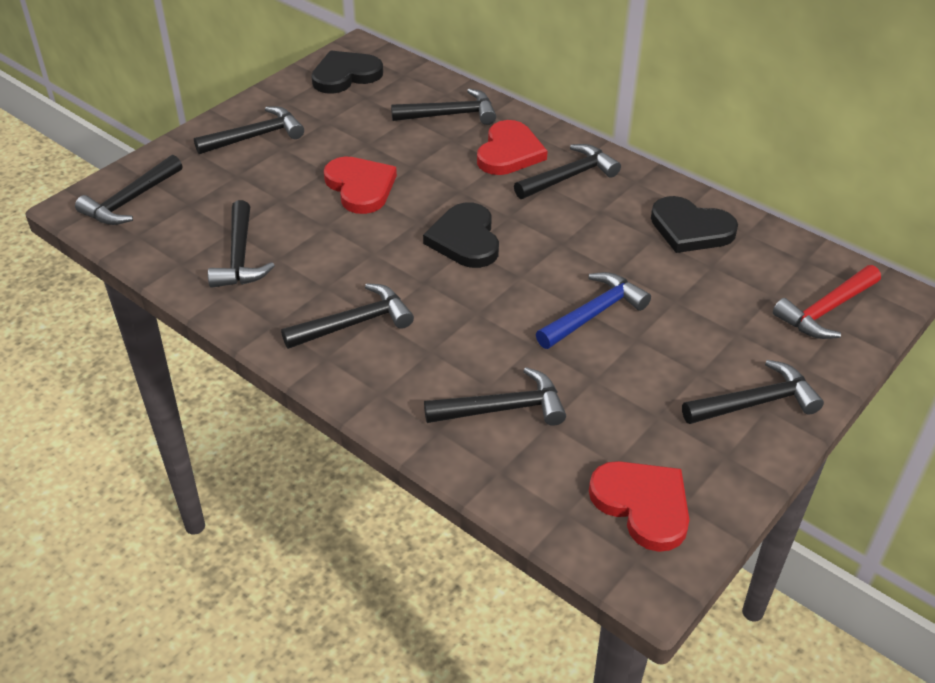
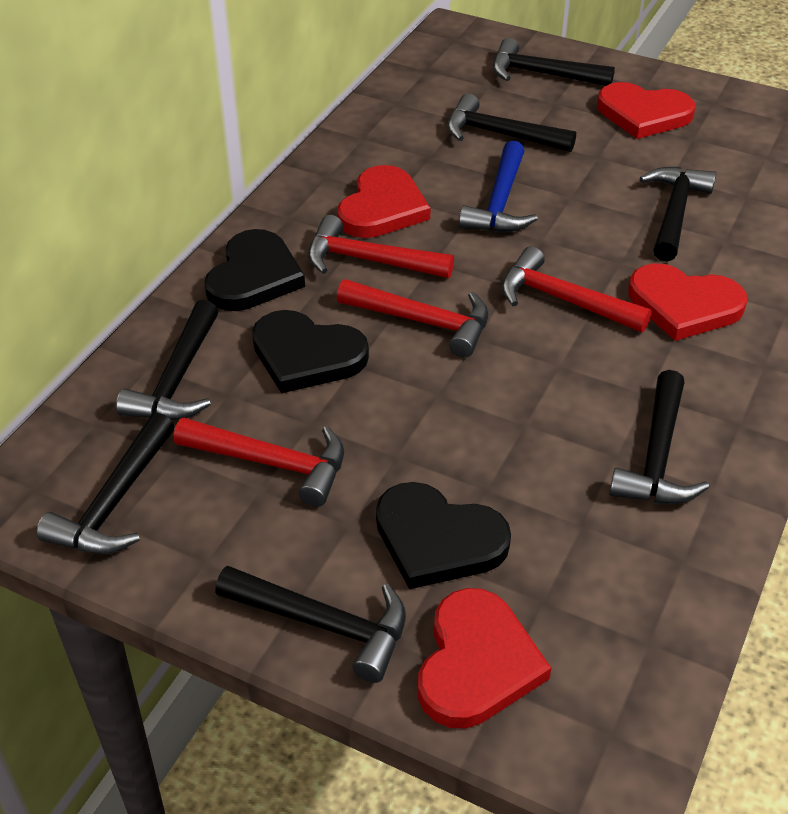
black hammer: [75,155,182,225] [194,106,304,154] [208,200,275,288] [281,283,414,349] [391,88,496,125] [424,367,566,426] [514,144,621,199] [682,360,824,424] = 8 -> [37,412,175,554] [116,300,219,420] [215,566,406,683] [447,93,576,152] [493,38,615,86] [609,370,709,504] [639,167,716,262] = 7
red hammer: [773,265,881,339] = 1 -> [174,418,344,507] [308,215,454,278] [337,279,489,358] [501,246,652,332] = 4
red heart: [324,157,397,214] [477,120,548,175] [589,461,689,552] = 3 -> [337,165,431,238] [418,588,551,729] [597,82,695,139] [628,263,747,341] = 4

